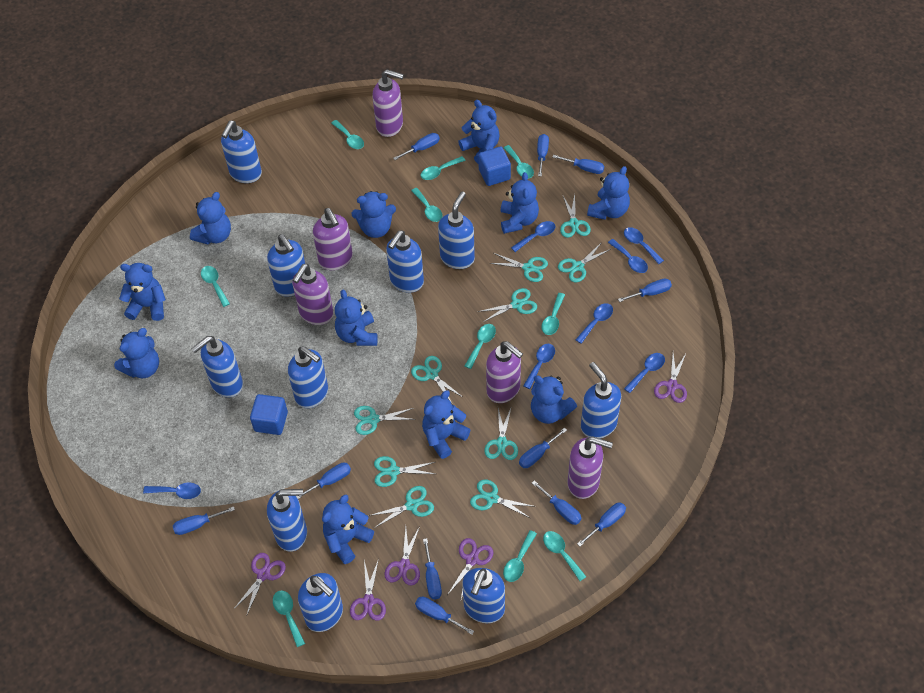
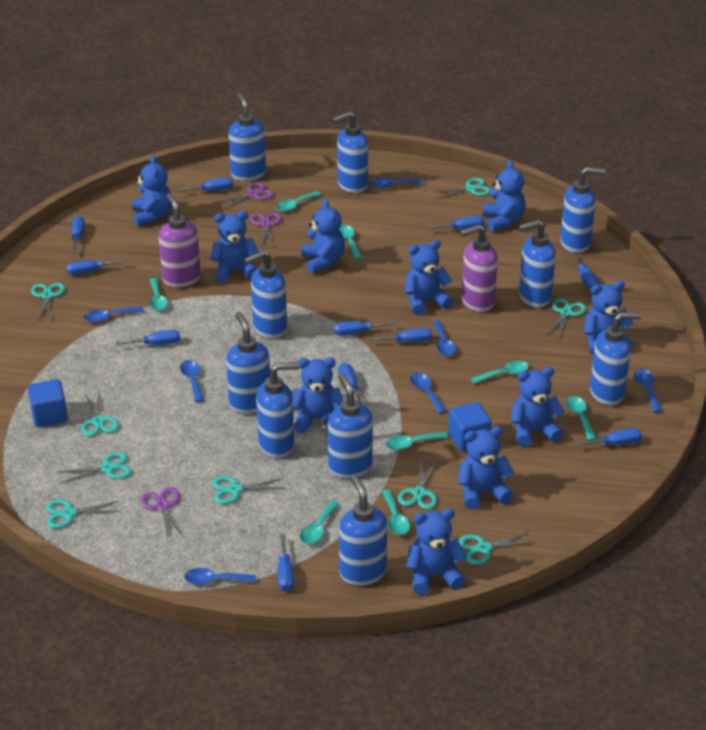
blue teddy bear: [114,328,159,378] [119,263,166,321] [190,192,231,244] [322,494,374,564] [335,290,378,346] [351,191,396,238] [422,390,470,459] [458,100,499,164] [501,172,539,234] [531,375,577,424] [587,166,630,220] = 11 -> [132,155,172,226] [210,211,259,282] [293,357,343,433] [302,199,345,273] [405,240,453,315] [406,508,467,595] [458,426,514,509] [483,160,526,231] [511,367,565,447] [584,281,634,356] = 10
purple scissors: [233,553,286,616] [350,559,386,621] [384,526,420,586] [447,538,493,599] [654,353,687,403] = 5 -> [141,487,184,539] [216,182,274,209] [250,213,282,246] = 3
purple soap dispenser: [292,264,334,325] [313,208,353,270] [372,69,404,137] [486,341,523,403] [567,436,613,499] = 5 -> [159,193,201,288] [460,224,498,312] = 2
turquoise scissors: [354,406,416,435] [369,486,434,527] [374,456,435,487] [411,356,462,405] [470,480,536,518] [478,288,537,322] [484,406,518,460] [490,253,548,282] [558,242,611,282] [560,194,591,238] = 10 -> [31,283,65,321] [46,500,121,529] [58,452,132,484] [81,389,119,437] [212,476,286,504] [398,460,437,510] [432,178,491,199] [458,531,535,565] [546,298,586,337] = 9
turquoise spoon: [201,266,230,307] [273,591,305,647] [331,120,364,149] [411,188,443,222] [421,156,465,180] [465,324,496,369] [503,530,537,582] [504,145,534,179] [541,293,565,335] [543,531,586,581] = 10 -> [150,278,168,311] [276,191,322,212] [300,501,339,544] [339,225,362,259] [382,490,410,535] [386,432,448,450] [471,361,529,384] [566,396,596,441] = 8

